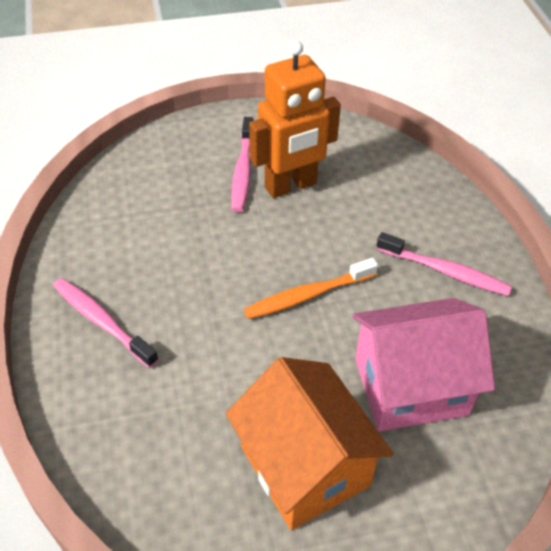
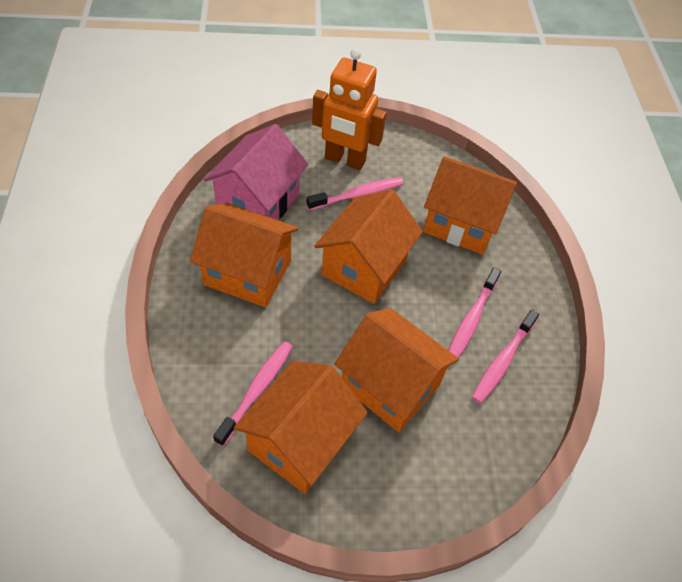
orange house: [226,357,394,530] = 1 -> [190,203,299,307] [234,361,368,494] [314,189,423,304] [334,308,459,432] [423,156,517,255] = 5
orange toothbrush: [244,258,378,319] = 1 -> none = 0
pink toothbrush: [53,278,159,368] [231,117,253,212] [376,232,512,296] = 3 -> [213,341,293,446] [307,177,404,210] [449,268,501,358] [472,310,539,404] = 4

